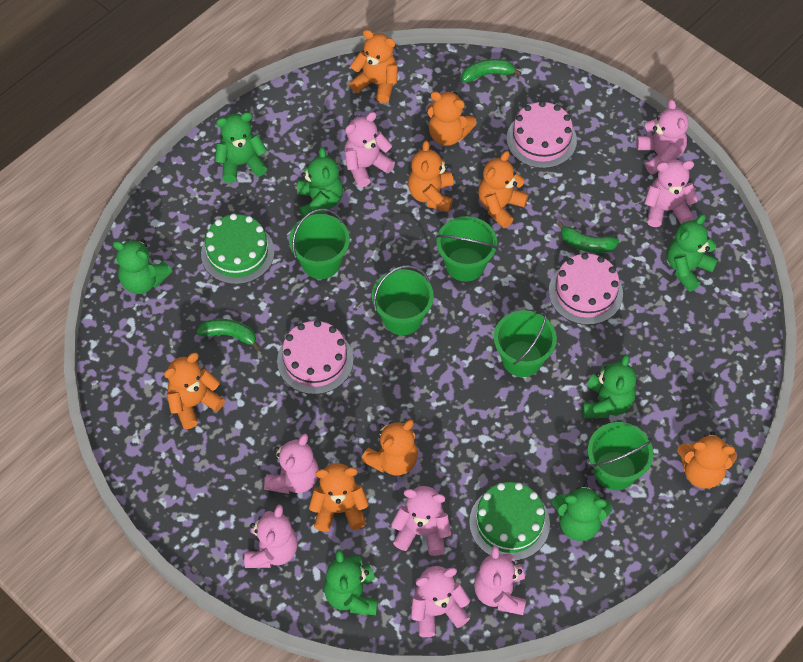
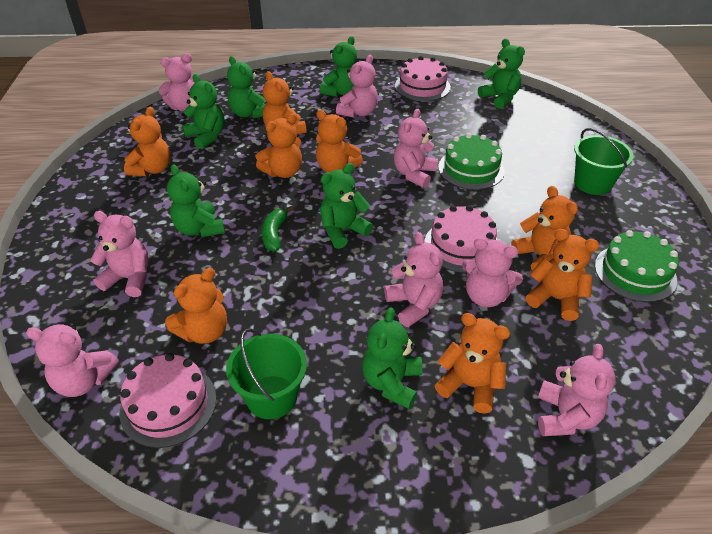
green banana: [196,319,260,350] [462,59,522,82] [557,221,619,253] = 3 -> [262,206,293,251] = 1
green bucket: [289,209,350,279] [372,265,434,335] [436,216,498,282] [494,310,557,377] [588,422,653,490] = 5 -> [226,328,307,419] [574,128,634,195] = 2

